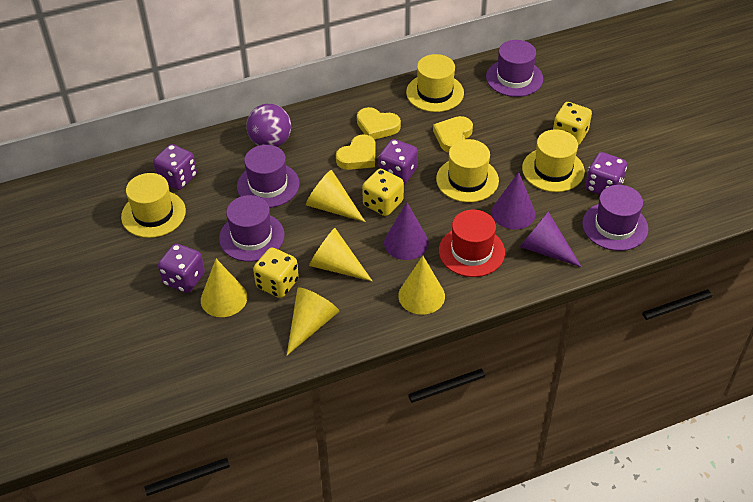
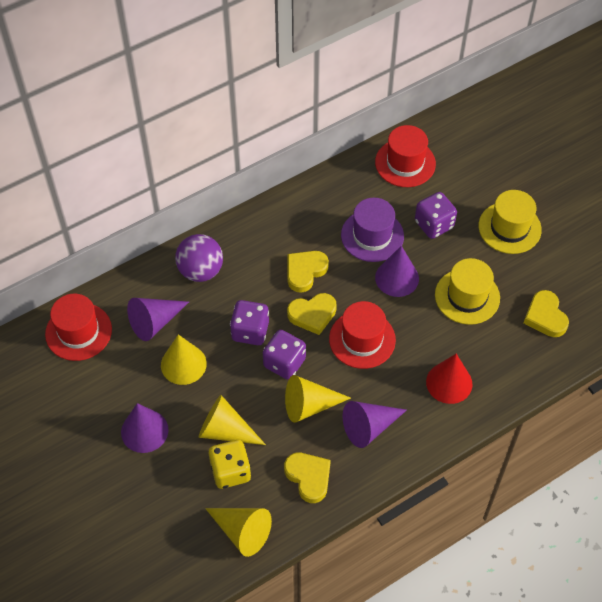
purple cone: [384,202,429,260] [492,172,536,229] [520,212,582,267] = 3 -> [121,403,168,453] [127,298,189,341] [343,401,407,448] [375,246,419,297] = 4
purple dice: [153,144,197,190] [158,243,205,293] [378,139,418,184] [585,152,627,195] = 4 -> [230,300,269,345] [263,330,306,380] [415,192,457,239] = 3
purple hat: [219,195,285,262] [237,145,300,208] [486,40,543,97] [582,185,649,251] = 4 -> [341,198,404,262] = 1
red cone: none = 0 -> [426,354,473,404] = 1
red hat: [439,210,505,277] = 1 -> [45,294,112,361] [329,301,396,369] [375,125,436,187] = 3
yellow cone: [201,259,247,317] [287,287,339,355] [306,170,366,222] [309,228,372,281] [398,256,445,315] = 5 -> [161,334,207,385] [199,395,266,445] [206,508,272,557] [285,375,351,423] = 4
yellow dice: [253,248,299,298] [362,169,404,216] [553,102,592,145] = 3 -> [209,440,251,489] = 1
yellow hat: [121,173,186,238] [406,54,464,112] [436,139,499,202] [522,129,585,192] = 4 -> [435,258,500,325] [479,190,542,254] = 2
yellow heart: [336,134,376,170] [357,107,401,139] [433,116,473,153] = 3 -> [284,453,331,503] [287,293,337,335] [288,251,329,293] [524,290,569,337] = 4

